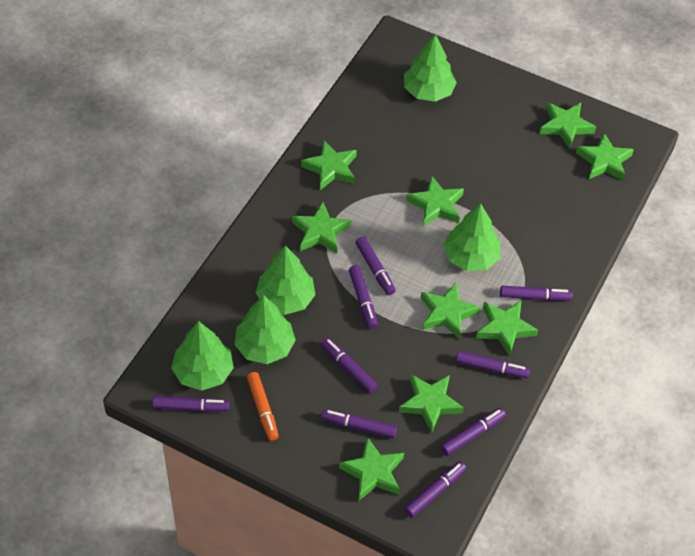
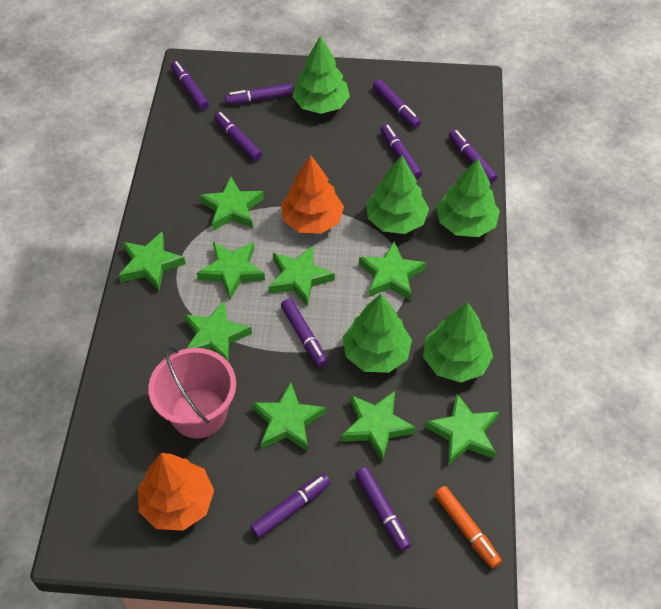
orange tree: none = 0 -> [138,453,214,531] [281,155,344,234] = 2
pink bucket: none = 0 -> [148,347,236,439] = 1

